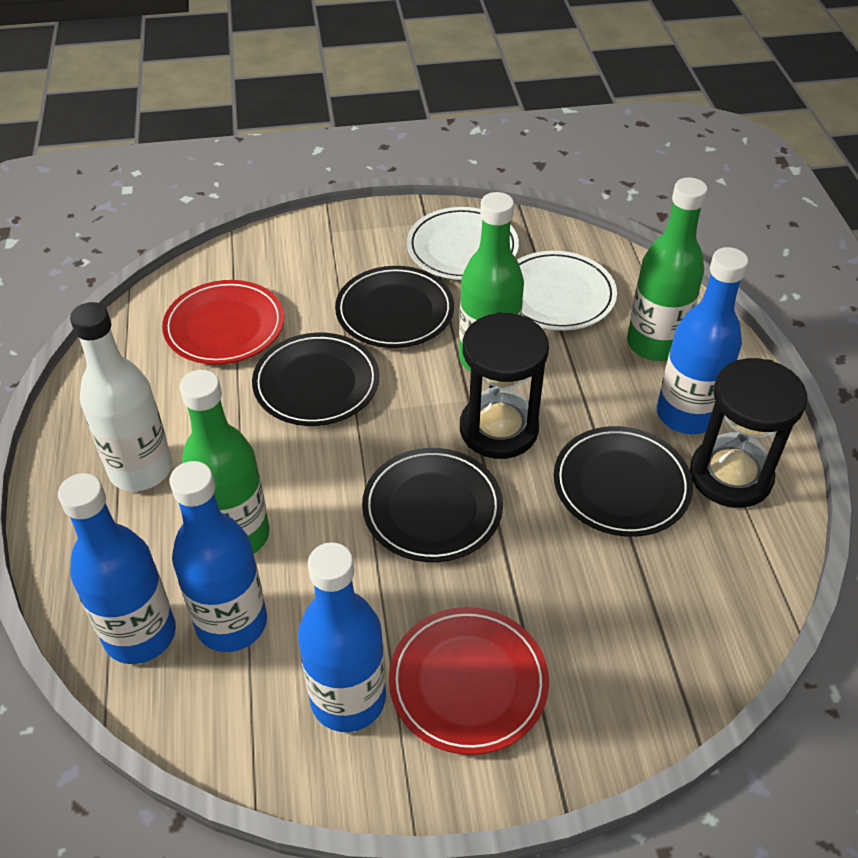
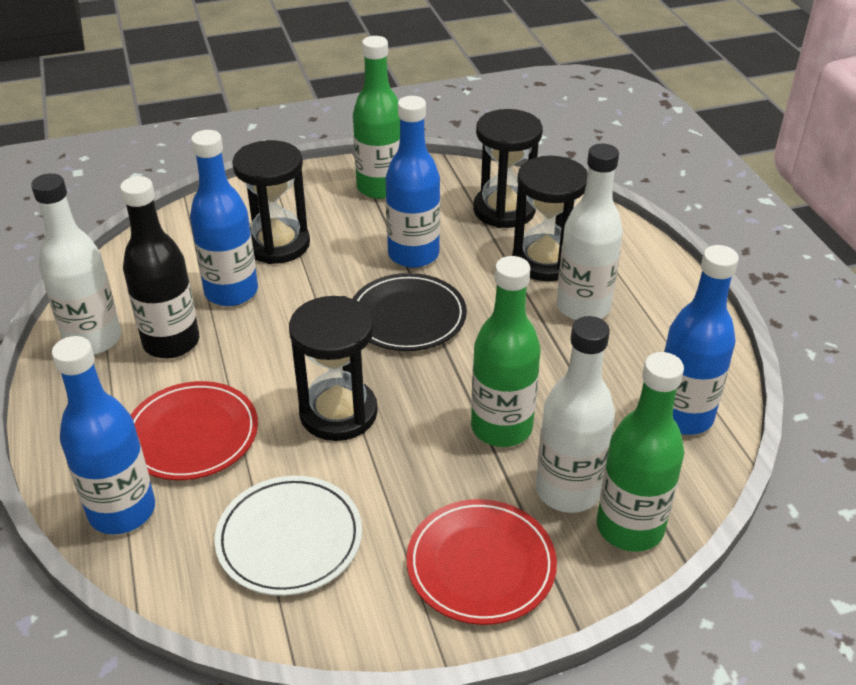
black bottle: none = 0 -> [120,176,199,358] = 1
black hourglass: [460,312,549,459] [690,358,807,508] = 2 -> [232,140,310,264] [289,296,378,441] [473,109,543,228] [512,156,588,281] = 4
black plate: [252,333,380,426] [335,266,454,348] [362,448,503,562] [554,426,693,537] = 4 -> [353,273,467,351] = 1
white bottle: [70,302,172,491] = 1 -> [31,173,121,355] [536,316,615,513] [556,143,623,320] = 3
white plate: [407,207,519,280] [517,251,617,331] = 2 -> [215,476,362,596] = 1

